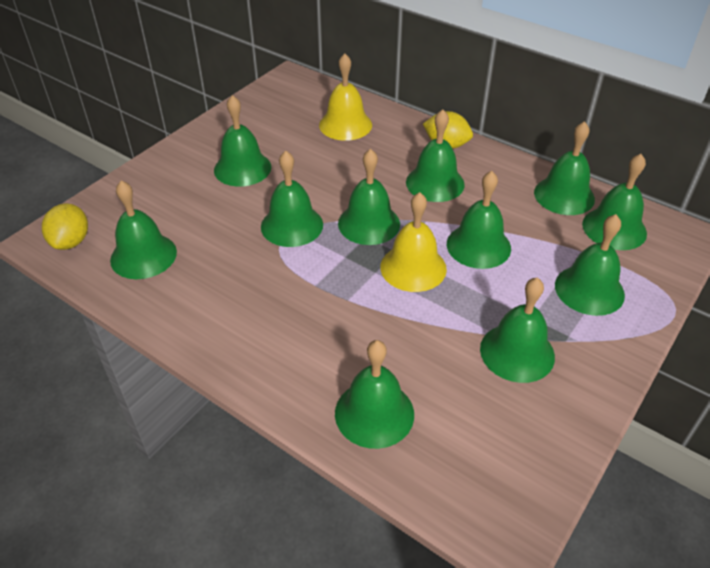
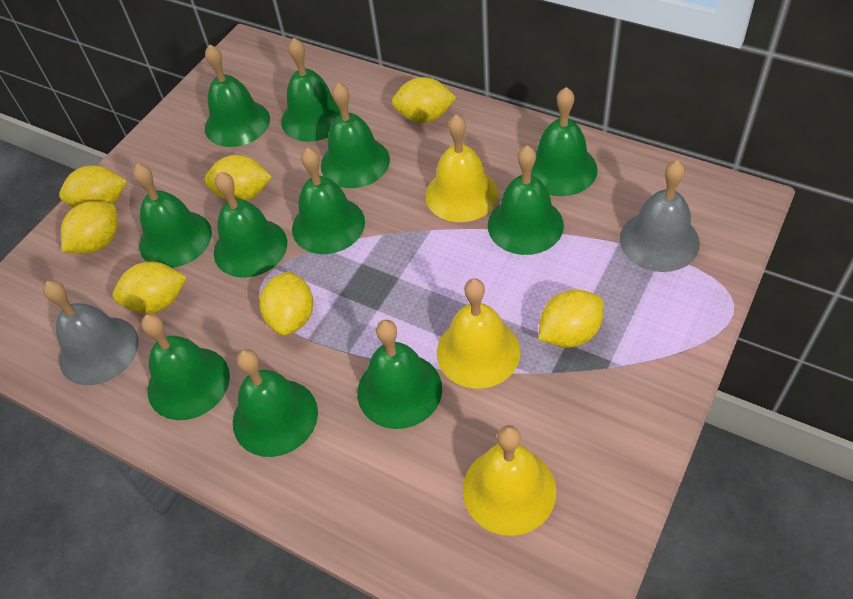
grey bell: none = 0 -> [43,280,139,385] [620,160,700,272] = 2
yellow bell: [319,54,372,141] [380,192,447,292] = 2 -> [425,114,498,222] [437,279,521,389] [463,425,556,536] = 3
yellow lemon: [42,203,88,250] [423,111,473,149] = 2 -> [59,165,127,208] [61,201,118,254] [113,262,187,314] [205,155,272,201] [259,271,313,336] [391,77,456,123] [538,289,604,348] = 7

